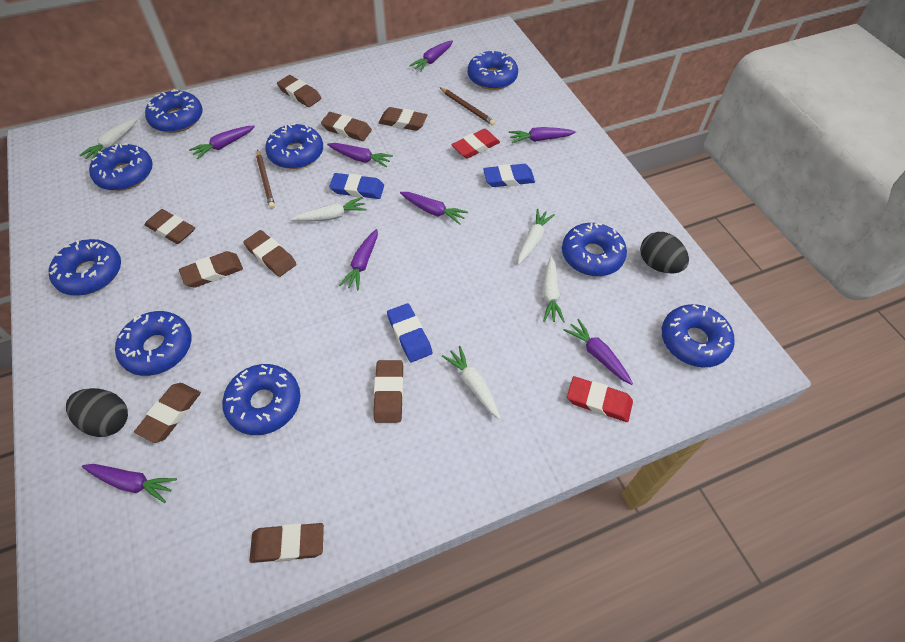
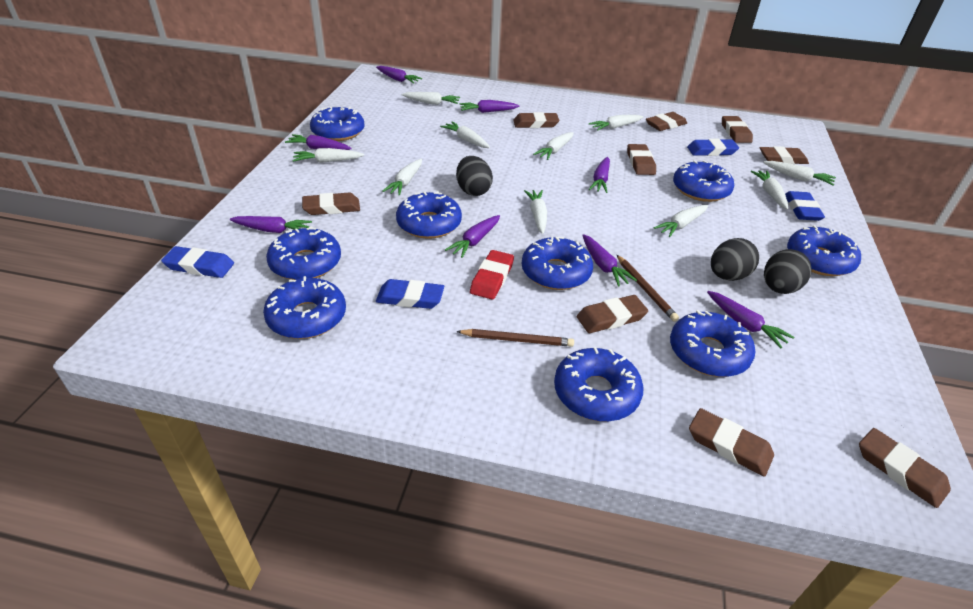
black egg: [66,388,128,437] [640,232,689,273] = 2 -> [456,156,493,196] [711,238,759,281] [764,249,812,294] = 3
blue eraser: [329,173,384,199] [387,303,432,362] [483,164,535,187] = 3 -> [161,246,234,278] [376,279,444,309] [687,139,739,156] [785,191,825,221] = 4
red eraser: [451,129,500,159] [567,376,633,422] = 2 -> [470,250,514,300] = 1
white carrot: [80,118,137,161] [291,197,367,221] [442,346,501,419] [518,209,555,265] [543,256,565,323] = 5 -> [292,148,364,163] [382,159,422,196] [401,92,460,105] [440,122,490,148] [524,190,547,234] [533,132,574,160] [589,115,644,131] [654,205,708,237] [751,171,788,209] [764,161,836,185] = 10

